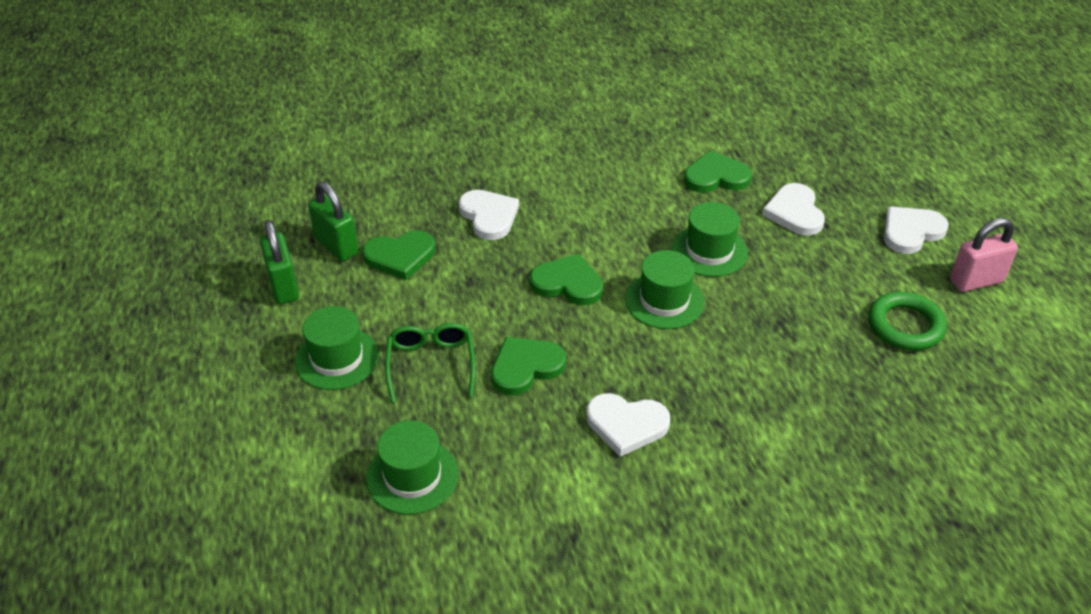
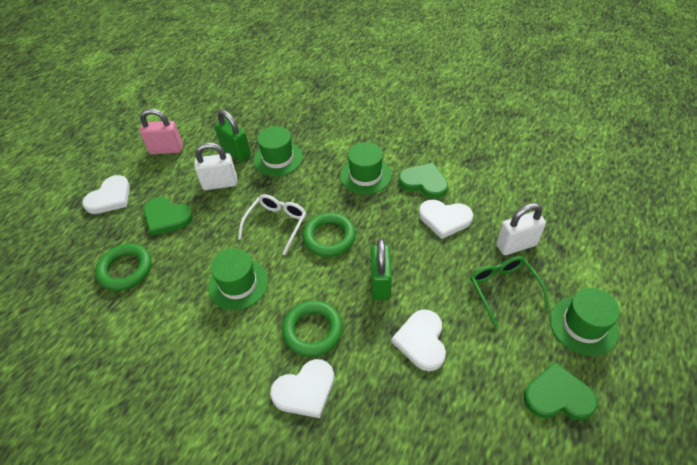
green heart: [362,230,435,280] [491,337,566,395] [530,254,603,305] [684,150,752,193] = 4 -> [144,197,193,236] [399,163,448,199] [524,362,598,421] = 3
green ring: [869,292,947,350] = 1 -> [95,244,152,291] [282,301,343,357] [303,213,356,257] = 3
white glasses: none = 0 -> [238,194,306,255] = 1
white padlock: none = 0 -> [194,143,237,190] [496,203,546,255] = 2

